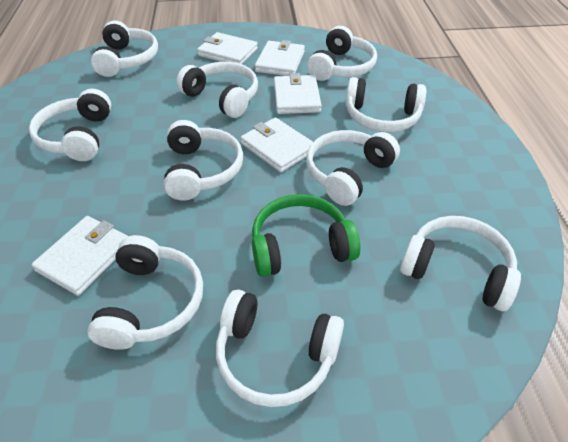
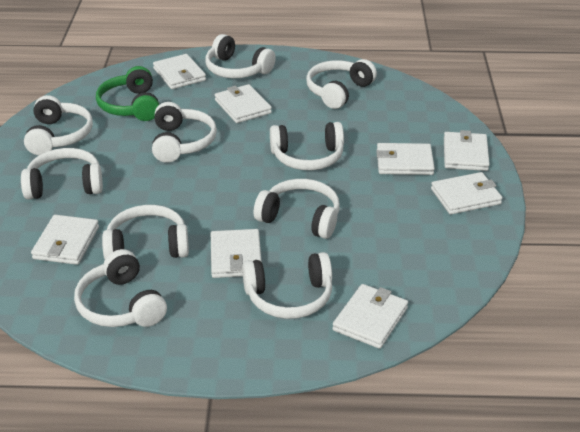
white wallet: [31,216,128,296] [197,32,258,64] [241,117,313,172] [255,40,305,76] [274,73,322,114] = 5 -> [31,215,99,265] [153,54,206,89] [211,229,262,278] [215,84,272,123] [332,284,408,349] [376,143,435,175] [431,172,502,215] [444,130,490,171] = 8

